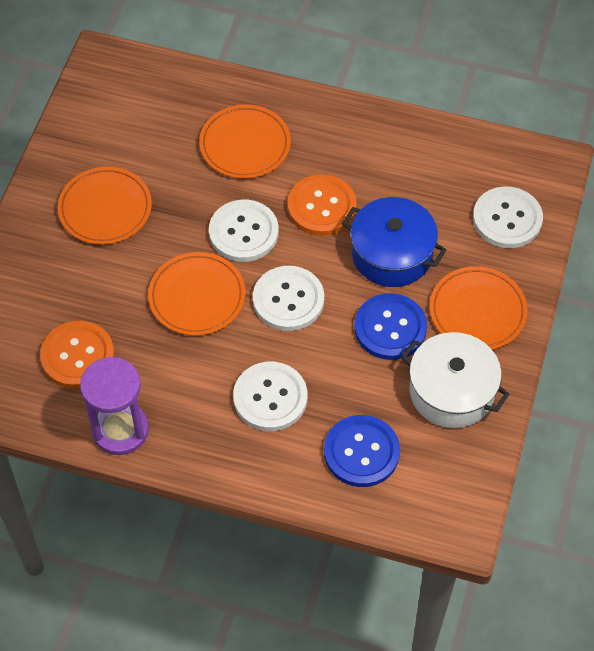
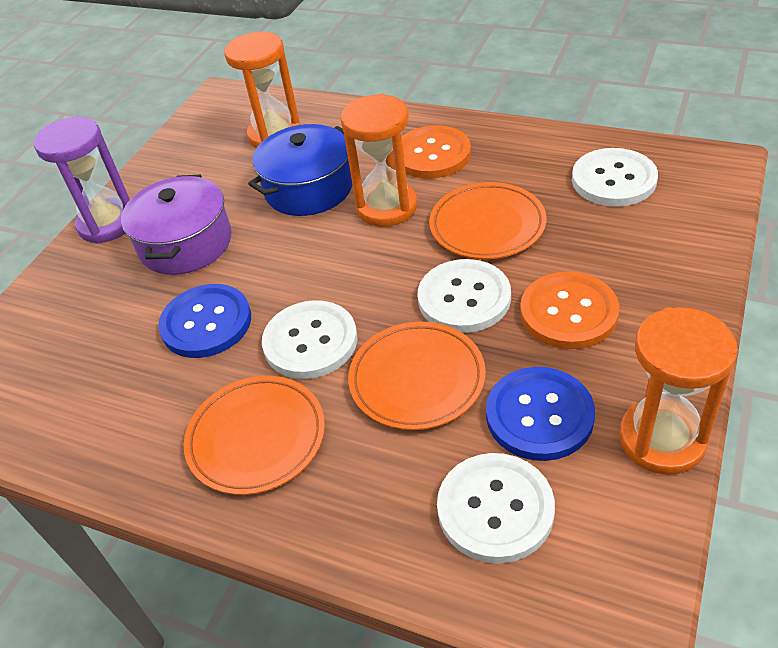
orange hourglass: none = 0 -> [224,32,301,148] [341,94,418,227] [619,307,738,475] = 3
orange plate: [58,167,152,245] [148,252,246,336] [199,105,291,179] [430,266,528,350] = 4 -> [184,376,325,495] [348,322,486,430] [429,182,546,259] = 3
purple pot: none = 0 -> [121,175,232,275] = 1
white pot: [401,332,509,428] = 1 -> none = 0

